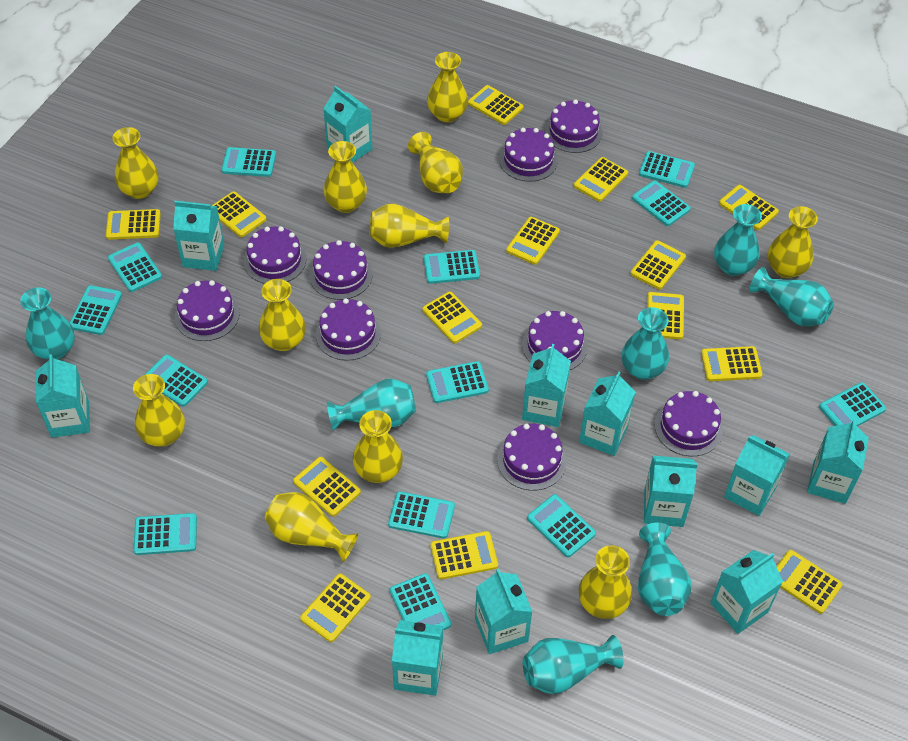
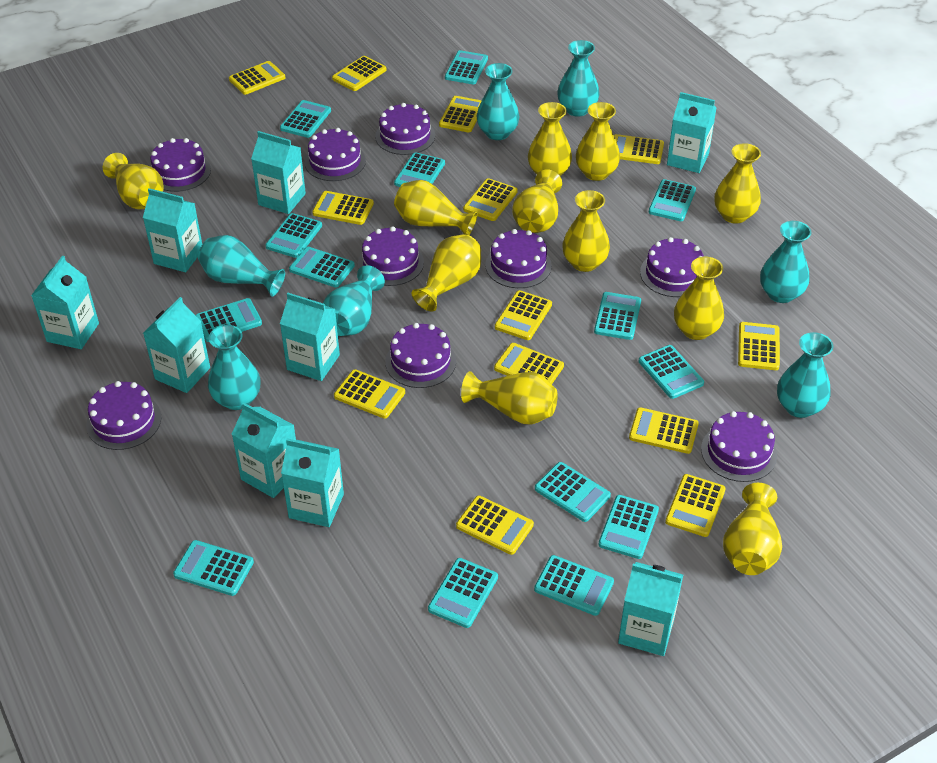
turquoise calculator: [69,285,122,335] [108,242,162,292] [133,513,197,555] [145,354,208,407] [222,147,276,177] [388,491,455,539] [390,573,451,630] [424,250,480,284] [426,361,489,403] [527,494,596,557] [632,180,691,226] [639,151,695,188] [819,382,886,426] = 13 -> [173,540,254,596] [196,298,262,342] [265,213,322,258] [280,100,331,138] [289,247,355,287] [394,152,445,187] [428,558,498,628] [445,50,488,84] [534,555,614,616] [535,462,611,522] [594,292,641,340] [598,495,659,559] [639,345,704,399] [649,179,696,221] = 14
turquoise carton: [36,354,90,438] [173,201,224,271] [323,86,373,163] [392,620,443,696] [475,569,533,654] [522,344,571,427] [579,372,635,456] [644,455,698,527] [710,550,783,634] [724,435,790,516] [807,419,869,504] = 11 -> [31,256,99,349] [143,188,202,272] [143,297,210,393] [232,402,296,498] [251,131,306,214] [280,293,340,381] [281,438,344,527] [618,562,683,656] [667,92,716,173] = 9
yellow calculator: [106,209,161,240] [212,191,266,237] [293,457,361,517] [300,574,371,642] [423,292,482,344] [430,531,498,580] [468,85,524,125] [506,217,560,265] [574,157,628,202] [631,240,686,290] [647,292,684,340] [701,346,763,381] [719,185,779,230] [776,550,842,614] = 14 -> [229,61,285,95] [312,191,374,225] [332,56,387,91] [334,369,405,419] [439,96,482,132] [456,496,534,555] [463,178,518,221] [494,343,564,384] [495,290,552,340] [614,134,664,164] [629,407,699,454] [665,474,726,537] [738,322,780,370] = 13

